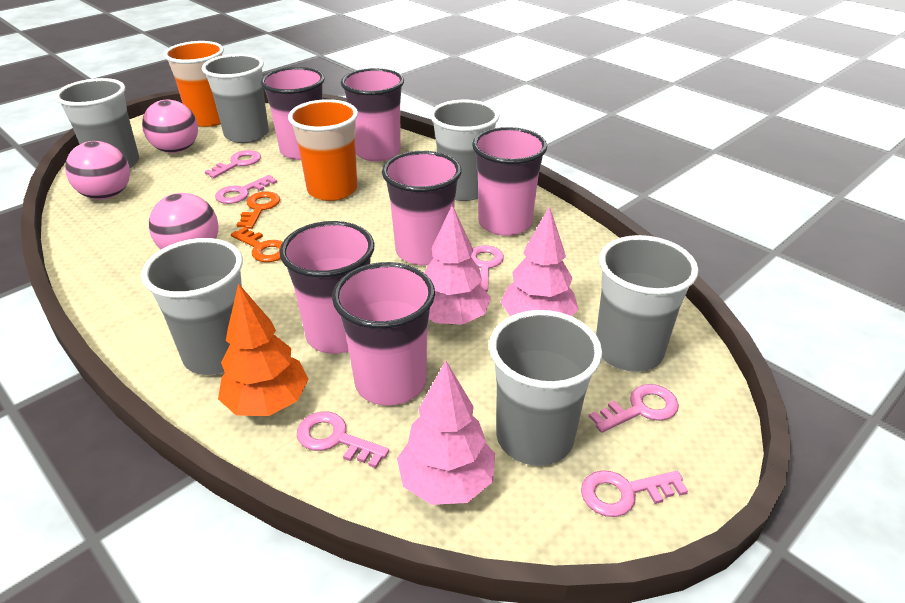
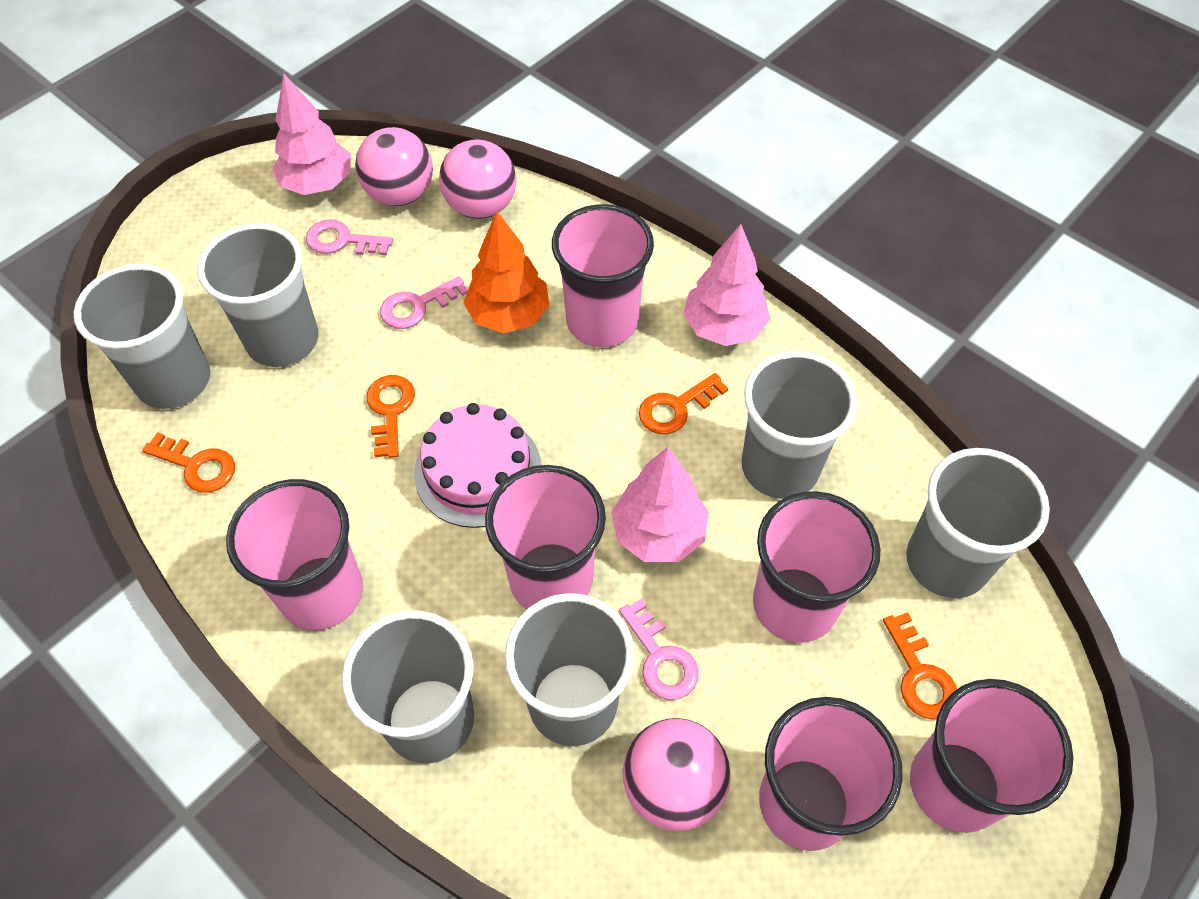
orange cup: [164,41,224,127] [288,99,358,201] = 2 -> none = 0
orange key: [231,227,283,262] [236,191,280,229] = 2 -> [142,432,235,493] [366,375,415,458] [639,373,728,434] [883,612,957,720] = 4
pink cake: none = 0 -> [414,403,541,528] = 1
pink key: [205,150,261,178] [215,175,277,204] [297,411,389,468] [471,245,504,292] [581,470,688,517] [589,384,679,433] = 6 -> [306,219,393,255] [380,276,468,329] [619,599,699,700] = 3

